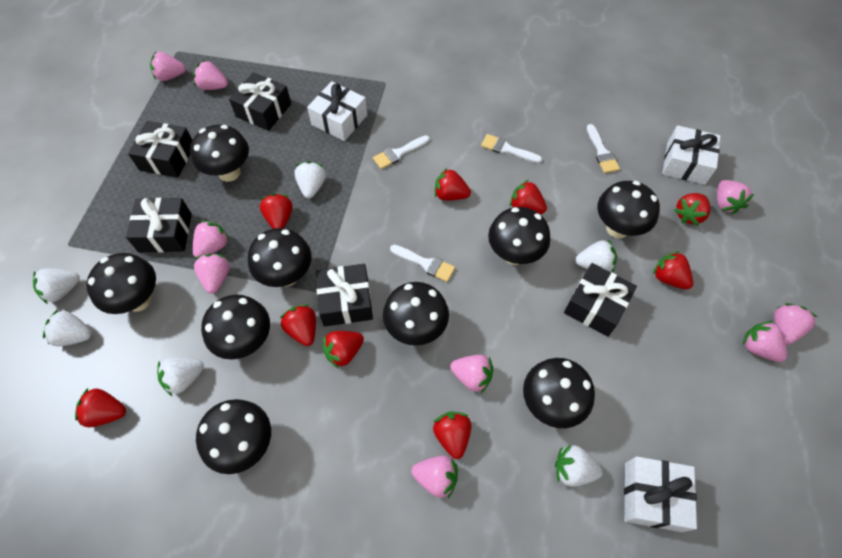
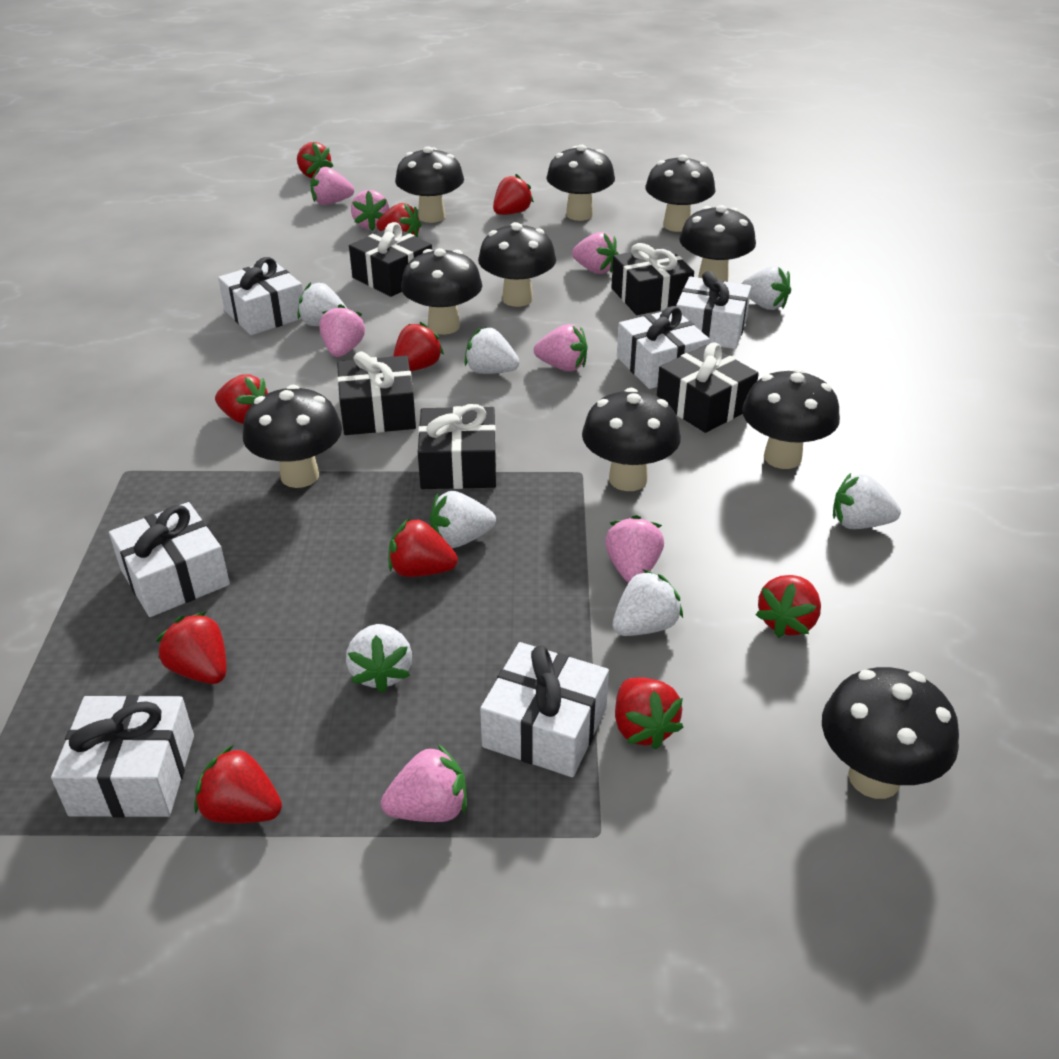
black mushroom: [86,253,156,314] [190,125,249,182] [196,399,271,474] [201,295,270,360] [248,228,311,287] [383,282,449,346] [488,207,550,265] [523,358,595,428] [597,181,660,238] = 9 -> [243,385,342,488] [395,146,464,223] [401,248,482,335] [478,222,556,307] [547,145,615,221] [582,388,681,491] [645,155,716,232] [679,205,756,282] [742,368,840,469] [822,667,959,799] = 10
pink strawberry: [150,52,186,81] [193,60,228,90] [193,220,230,257] [194,254,230,294] [411,455,458,498] [450,355,493,393] [717,180,754,214] [743,321,787,362] [774,303,817,345] = 9 -> [310,167,354,205] [319,304,365,357] [351,190,389,231] [381,744,467,822] [534,324,588,371] [572,232,619,274] [605,515,664,583] = 7
red strawberry: [75,388,126,427] [260,194,293,229] [280,304,316,346] [322,331,364,369] [433,411,472,459] [435,168,471,201] [510,180,547,214] [653,251,693,289] [674,193,711,226] = 9 -> [156,612,227,684] [194,745,282,823] [215,374,268,424] [297,142,333,178] [376,203,422,238] [388,517,458,577] [393,322,444,371] [493,174,534,215] [615,677,684,750] [756,575,821,638] = 10
white brush: [373,135,430,169] [390,245,455,282] [481,134,542,163] [587,124,620,173] = 4 -> none = 0
white gift: [307,81,367,141] [624,456,697,532] [662,125,720,185] = 3 -> [51,695,194,818] [109,502,230,617] [218,257,303,335] [480,642,609,777] [617,306,710,389] [676,271,751,349] = 6
white strawberry: [33,268,80,304] [43,309,92,346] [157,357,204,397] [294,161,326,198] [555,445,603,486] [575,239,617,272] = 6 -> [298,282,347,326] [346,624,412,693] [430,491,496,548] [465,327,520,374] [613,569,683,636] [742,266,791,310] [833,473,901,529] = 7

